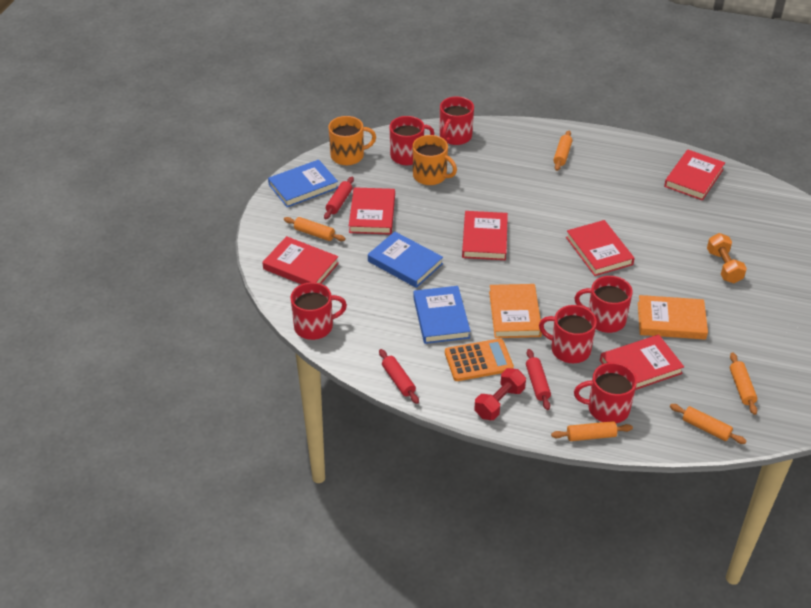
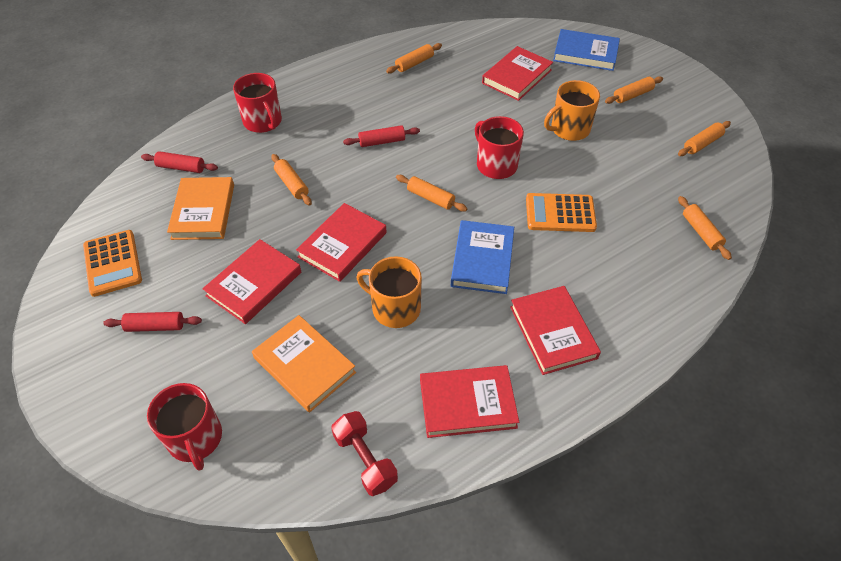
blue book: [268,160,338,207] [368,232,443,288] [413,286,471,344] = 3 -> [451,220,514,294] [553,29,620,71] = 2
orange calculator: [445,339,514,381] = 1 -> [83,230,142,297] [526,193,597,232] = 2
orange dumbbell: [707,233,747,283] = 1 -> none = 0
orange rolling pin: [284,217,346,241] [551,421,633,441] [553,131,572,171] [670,404,747,444] [730,353,757,415] = 5 -> [271,154,312,206] [386,43,442,74] [396,175,467,212] [605,76,663,104] [678,121,731,156] [678,196,732,260] = 6
red book: [263,236,339,284] [349,187,395,235] [462,211,508,260] [566,220,634,276] [600,334,684,390] [664,150,725,201] = 6 -> [202,239,301,324] [296,203,387,282] [420,365,519,438] [482,46,553,101] [510,286,601,375] = 5
red mug: [290,282,347,340] [390,116,434,165] [440,96,474,145] [539,305,597,363] [574,362,637,423] [575,276,633,333] = 6 -> [147,383,222,471] [233,73,282,133] [475,116,524,179] = 3

